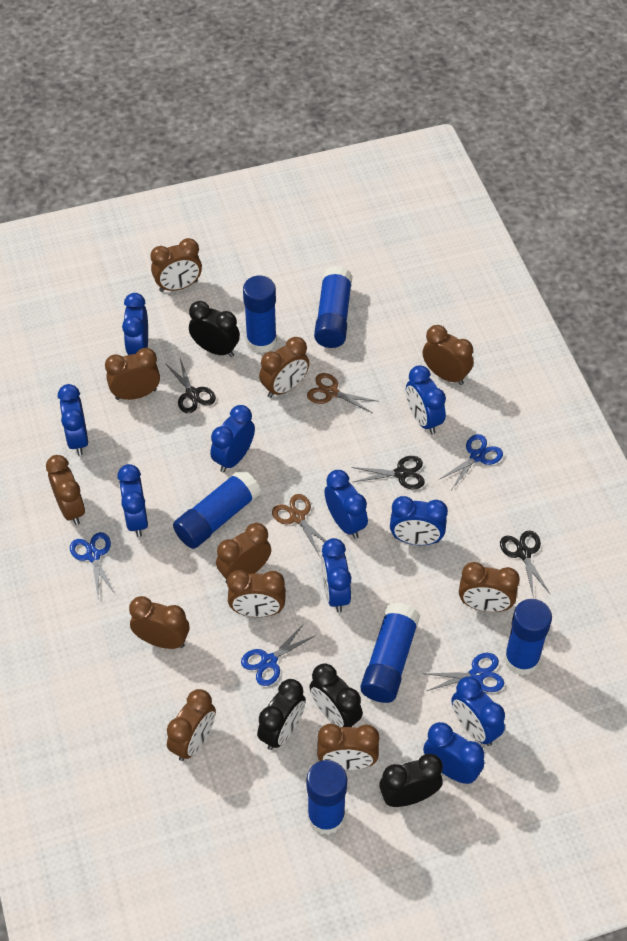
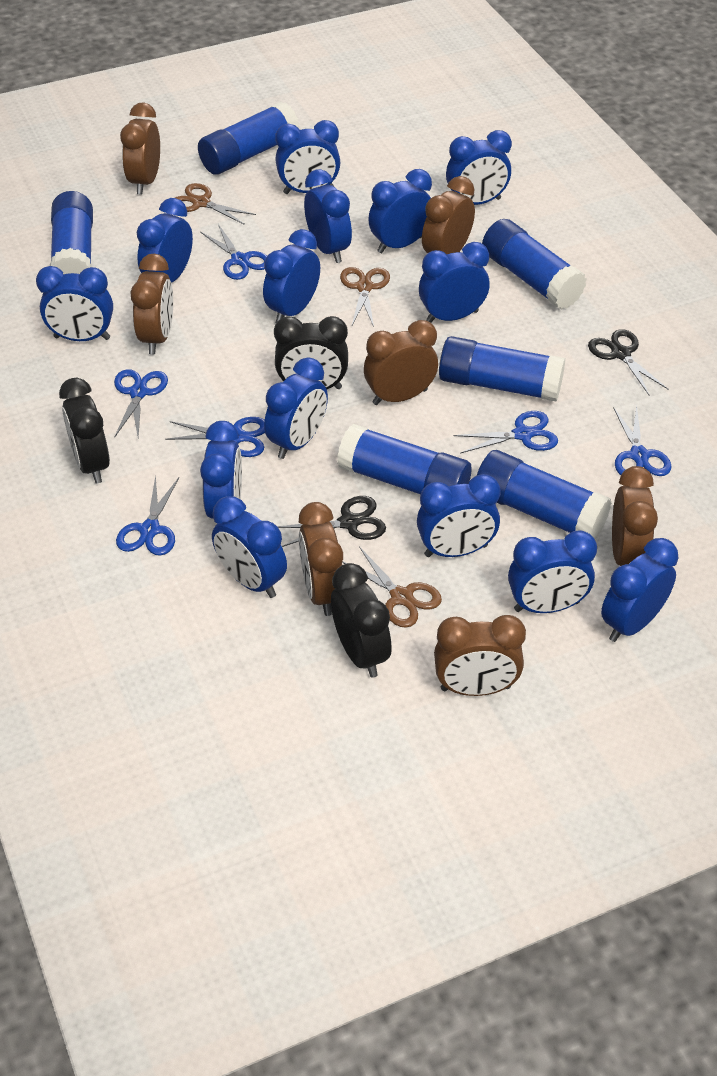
black clock: [189,301,240,357] [257,679,306,750] [310,663,363,727] [379,754,443,807] = 4 -> [59,378,110,484] [274,316,348,389] [331,563,392,678] = 3
black scissors: [165,358,216,413] [351,456,425,489] [500,531,550,598] = 3 -> [278,496,386,547] [588,329,668,395] = 2
blue clock: [58,384,88,455] [118,464,148,537] [122,293,148,355] [210,405,255,473] [321,538,351,612] [324,470,368,539] [390,496,448,545] [406,365,446,434] [423,722,484,784] [451,677,505,746] = 10 -> [36,266,113,341] [137,198,193,283] [200,421,242,519] [212,496,287,598] [263,229,320,323] [264,357,328,459] [275,120,340,194] [304,169,352,263] [368,169,432,253] [417,474,501,557] [419,242,490,323] [446,130,512,205] [508,530,597,613] [601,538,679,642] = 14
blue scissors: [70,532,115,596] [241,624,316,686] [423,653,504,692] [438,434,503,489] = 4 -> [114,369,168,438] [116,475,179,556] [165,417,265,457] [200,224,267,280] [454,411,558,454] [613,405,672,476] = 6
brown clock: [46,455,85,525] [105,348,160,400] [129,596,189,649] [151,238,202,292] [167,689,216,761] [216,523,271,583] [227,570,286,617] [259,337,309,398] [317,724,379,770] [423,325,473,385] [459,562,520,612] = 11 -> [120,102,160,195] [131,254,173,354] [299,502,343,616] [364,320,438,405] [422,176,475,254] [434,615,526,696] [612,466,658,566] = 7
brown scissors: [272,494,326,555] [307,373,377,413] = 2 -> [175,183,256,225] [340,267,390,327] [342,546,442,628] = 3

